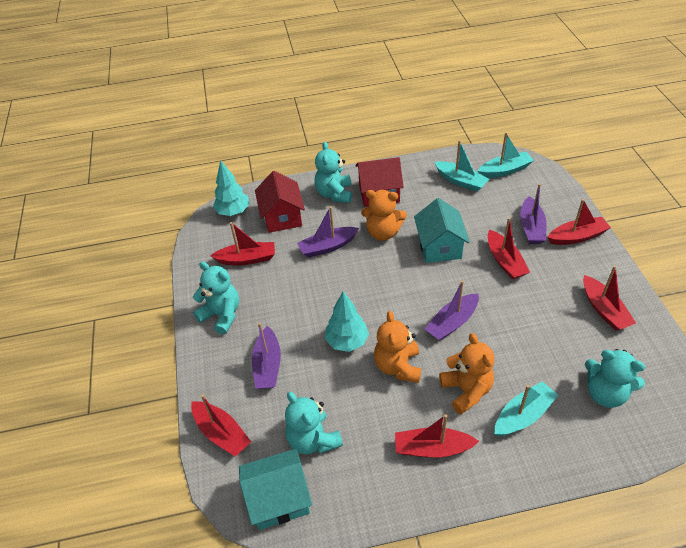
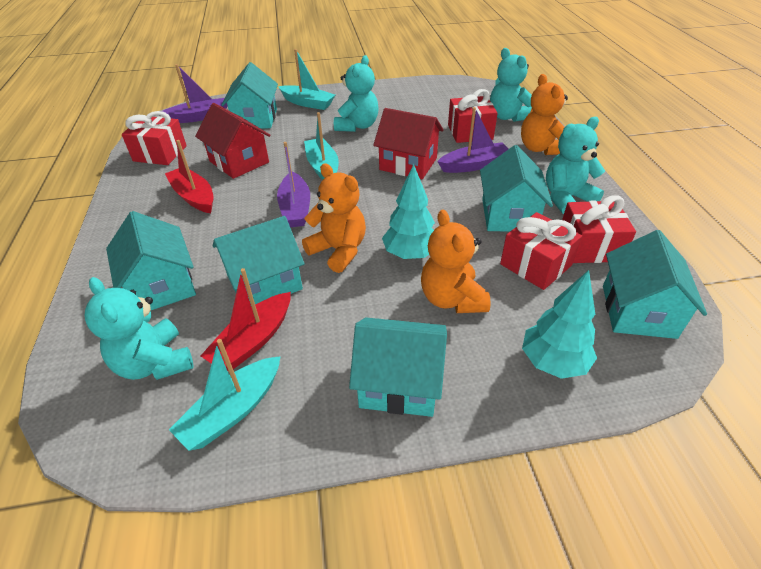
purple boat: [252,323,281,389] [297,206,359,257] [425,281,479,341] [520,183,547,244] = 4 -> [162,64,228,123] [277,142,310,227] [437,107,509,173] = 3
red boat: [191,394,251,457] [210,222,275,265] [395,414,479,458] [488,218,530,279] [547,199,611,245] [583,266,636,331] = 6 -> [165,140,213,213] [201,268,291,371] = 2
red gift: none = 0 -> [122,111,187,165] [448,89,498,143] [500,212,582,290] [562,195,636,263] = 4
turquoise house: [239,449,312,530] [414,198,470,263] = 2 -> [106,211,196,310] [213,216,304,305] [221,62,278,128] [349,317,447,417] [480,145,553,232] [603,230,707,339] = 6

